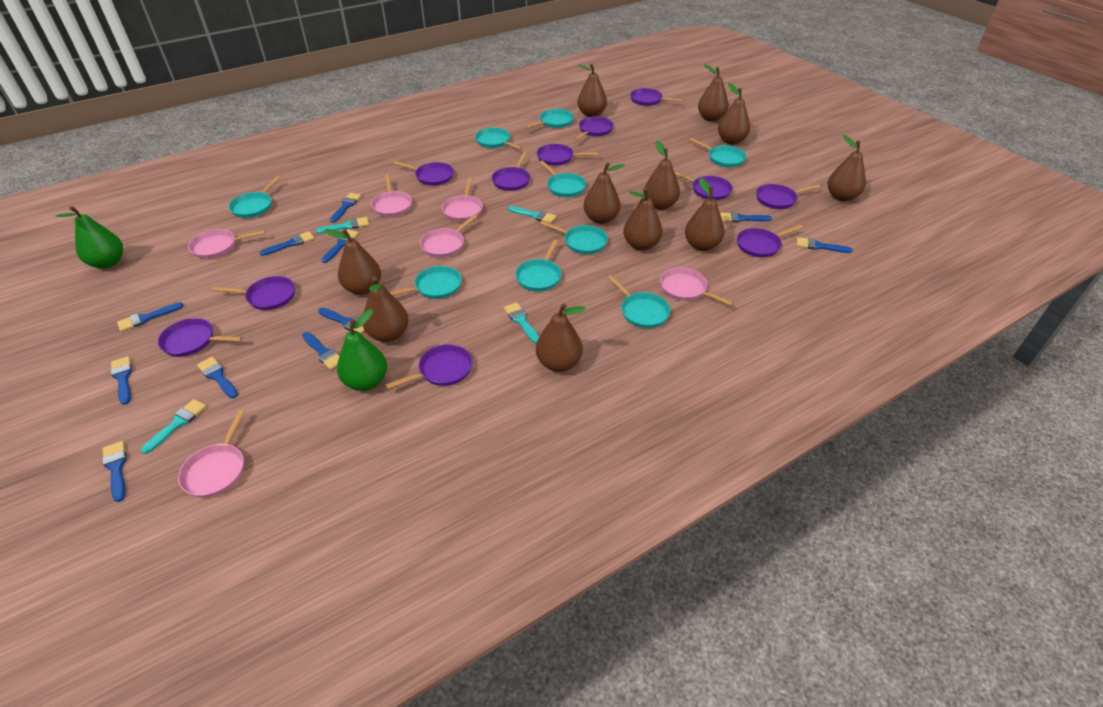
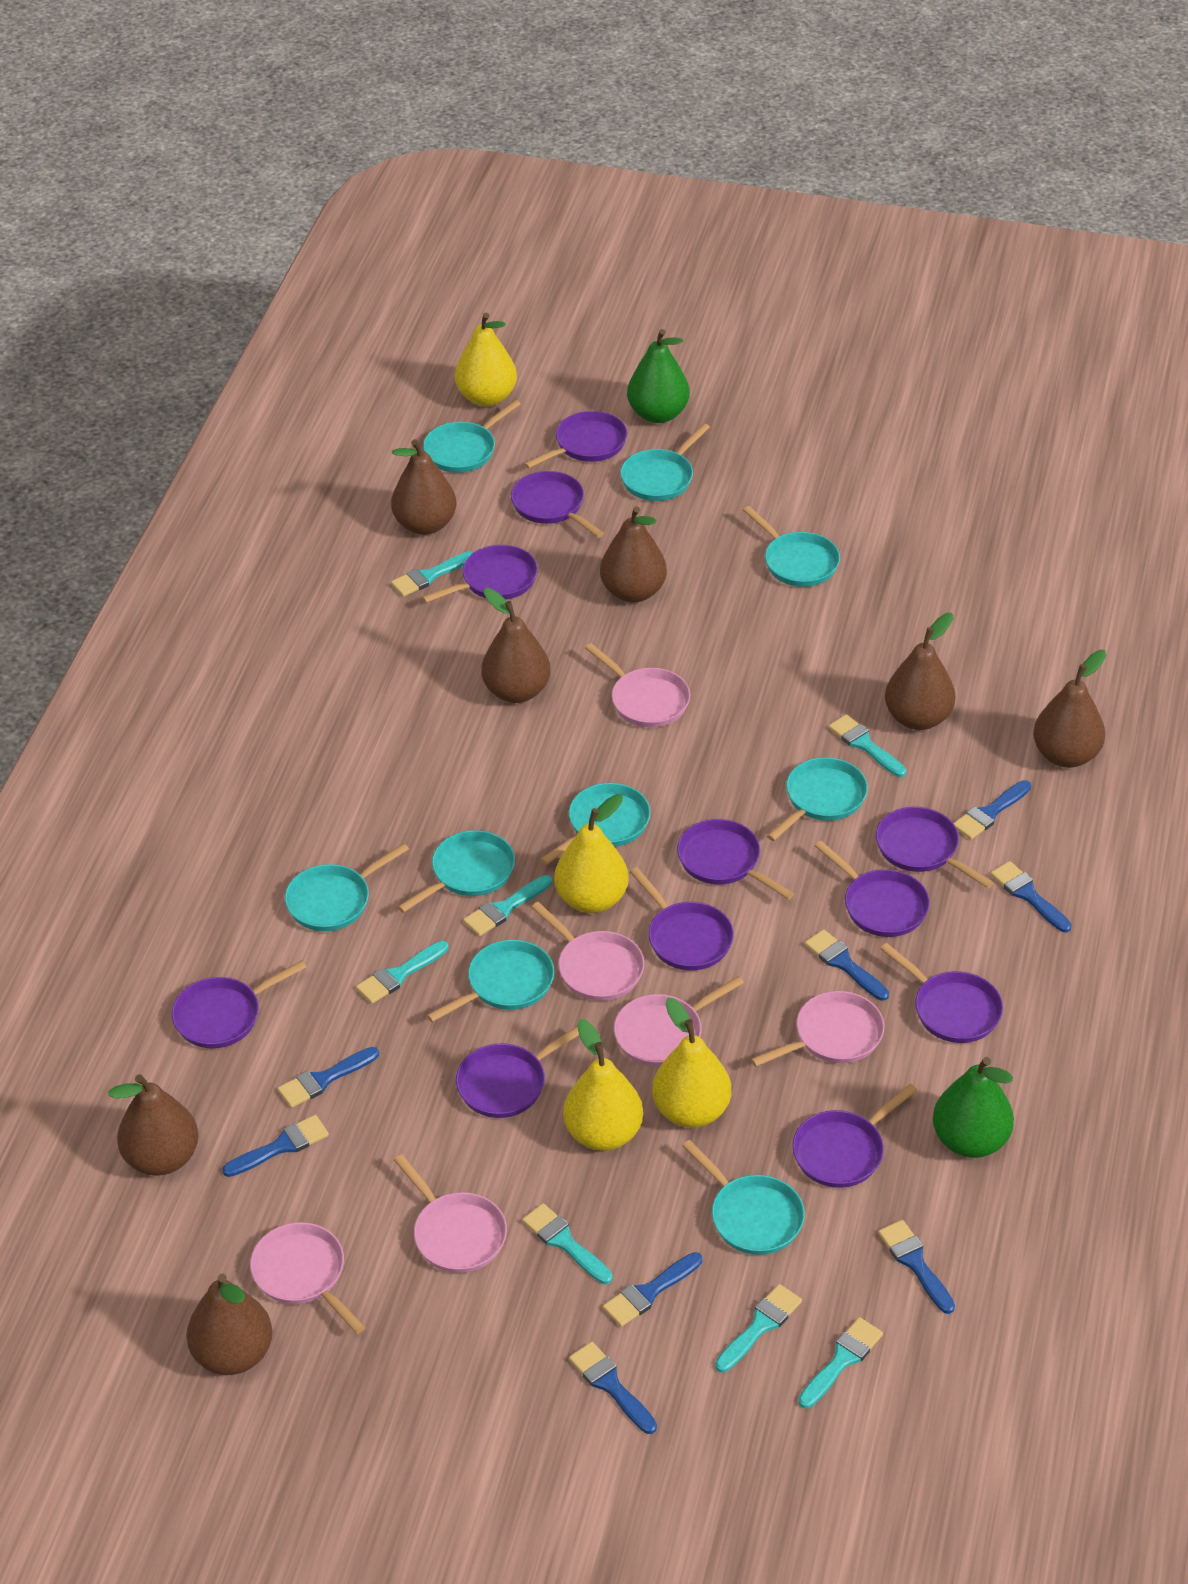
blue brush: [102,441,127,502] [111,356,132,405] [117,302,184,332] [197,357,238,398] [260,231,315,256] [302,332,339,370] [318,308,365,334] [321,229,359,263] [330,193,361,222] [720,212,772,222] [797,237,853,253] = 11 -> [222,1115,329,1177] [277,1047,379,1108] [569,1342,657,1434] [603,1252,702,1327] [805,929,889,1001] [878,1220,955,1314] [953,780,1031,839] [990,861,1072,932] = 8
brown pear: [324,229,381,295] [363,276,409,342] [536,303,585,372] [577,64,607,117] [583,163,625,224] [623,188,663,251] [644,141,680,210] [685,178,725,251] [698,64,729,122] [718,83,750,145] [828,135,866,202] = 11 -> [108,1074,199,1176] [186,1273,272,1375] [391,439,456,535] [481,588,551,703] [600,506,667,603] [885,613,955,730] [1033,650,1106,768] = 7
turquoise brush: [141,399,207,454] [316,217,369,234] [504,302,539,343] [508,206,556,224] = 4 -> [356,941,449,1004] [391,551,474,597] [463,875,552,936] [522,1203,613,1284] [715,1284,802,1372] [798,1317,883,1408] [828,714,906,777] = 7
yellow pear: none = 0 -> [455,313,517,406] [554,794,629,913] [563,1019,643,1151] [652,998,731,1128] = 4

